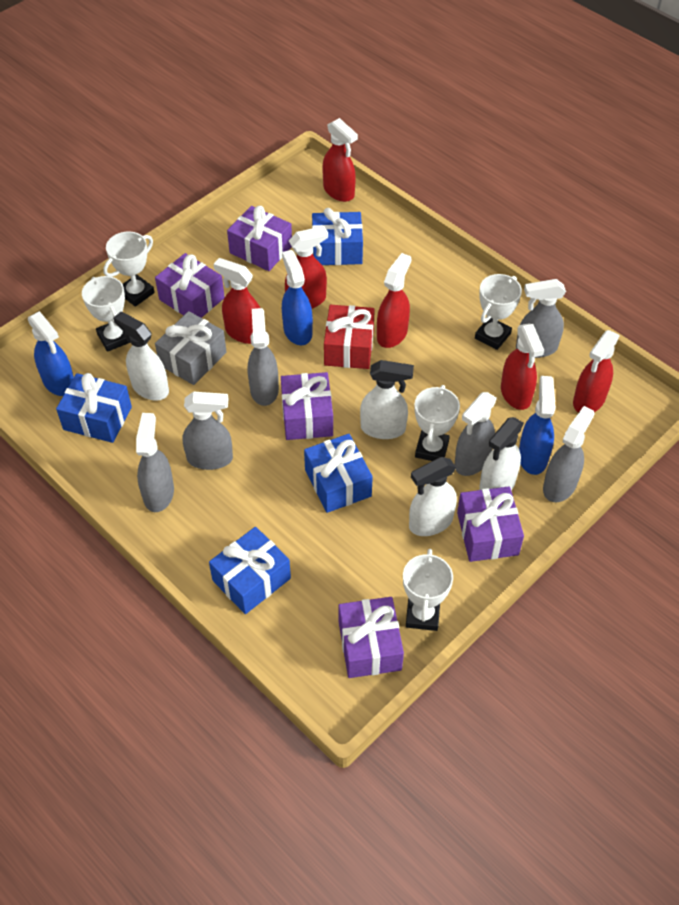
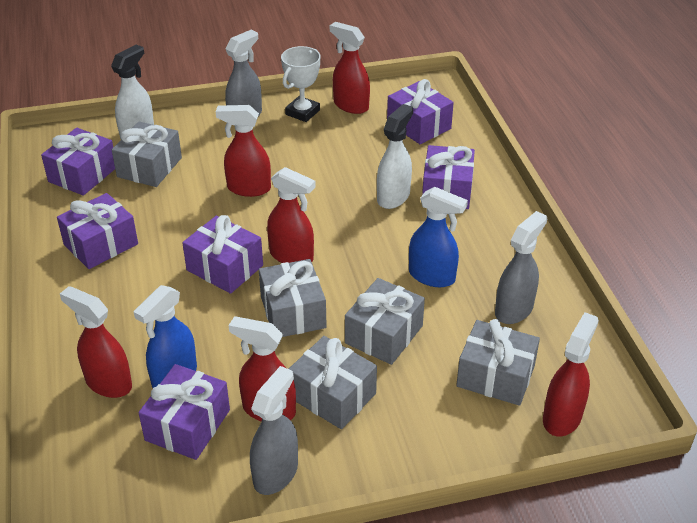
blue gift: [56,373,132,443] [209,527,291,614] [304,434,373,513] [312,208,363,265] = 4 -> none = 0
blue spray bottle: [28,311,74,396] [282,250,313,345] [519,376,556,475] = 3 -> [134,285,197,388] [409,187,468,287] = 2
grey gift: [155,311,227,385] = 1 -> [112,121,182,187] [259,259,327,337] [289,336,377,429] [345,278,425,365] [456,319,540,406] = 5
grey spray bottle: [136,413,174,512] [182,392,233,470] [248,308,279,406] [455,392,497,476] [516,279,566,358] [543,406,594,502] = 6 -> [225,30,262,117] [250,366,298,495] [495,211,547,324] = 3
purple gift: [155,253,225,318] [227,206,292,271] [281,372,333,440] [339,597,404,678] [457,487,524,562] = 5 -> [41,128,115,196] [57,193,138,269] [139,364,230,460] [182,215,263,294] [387,79,454,144] [422,145,475,209] = 6
red gift: [324,305,375,369] = 1 -> none = 0
white spray bottle: [113,312,169,401] [360,360,414,439] [409,457,457,536] [479,417,524,490] = 4 -> [111,45,154,139] [377,104,413,209] = 2
white trophy: [82,276,131,352] [103,231,155,307] [403,549,453,631] [414,385,460,461] [475,274,522,350] = 5 -> [281,46,320,122] = 1

